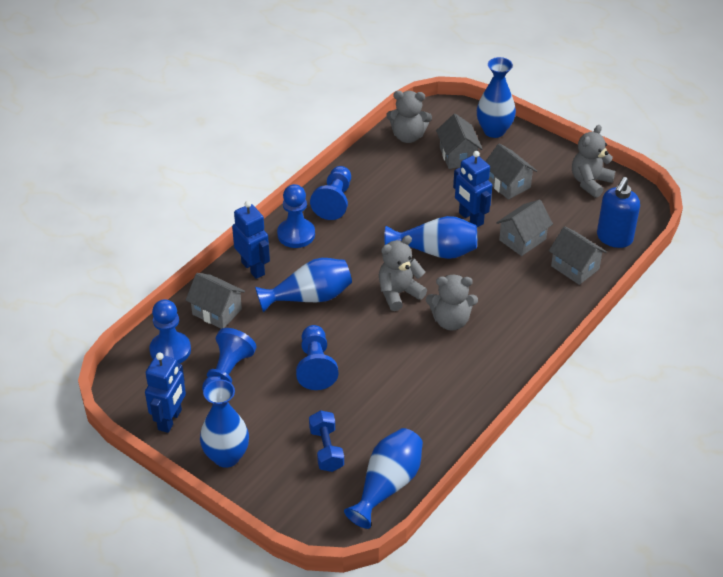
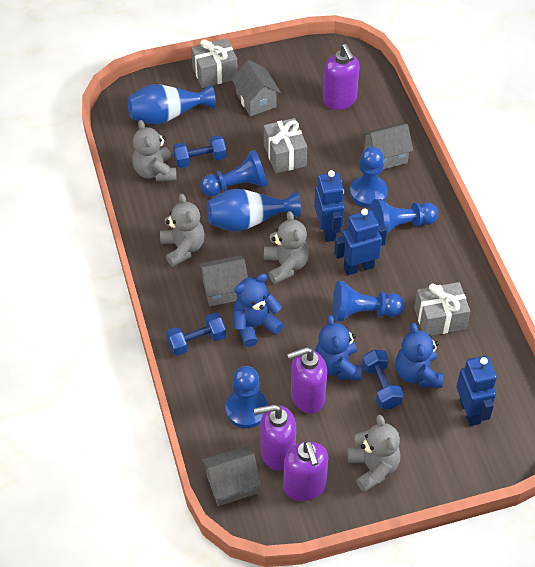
blue dumbbell: [309,410,344,472] = 1 -> [166,313,226,356] [173,135,226,168] [362,350,403,409] = 3
blue soap dispenser: [597,177,640,248] = 1 -> none = 0
blue teddy bear: none = 0 -> [233,274,284,347] [315,315,362,380] [395,323,443,388] = 3
blue vase: [200,379,249,468] [255,258,352,313] [344,428,423,529] [384,216,477,259] [477,57,516,138] = 5 -> [127,84,216,125] [207,189,301,231] = 2
grey gift: none = 0 -> [191,38,238,88] [264,118,307,173] [414,282,470,336] = 3
grey house: [186,273,245,329] [436,114,482,169] [485,143,537,200] [496,200,553,256] [549,226,607,285] = 5 -> [198,256,248,306] [202,446,262,506] [231,60,281,116] [362,123,413,169] = 4
purple soap dispenser: none = 0 -> [254,404,296,471] [283,440,329,501] [287,347,327,414] [323,44,359,110] = 4

